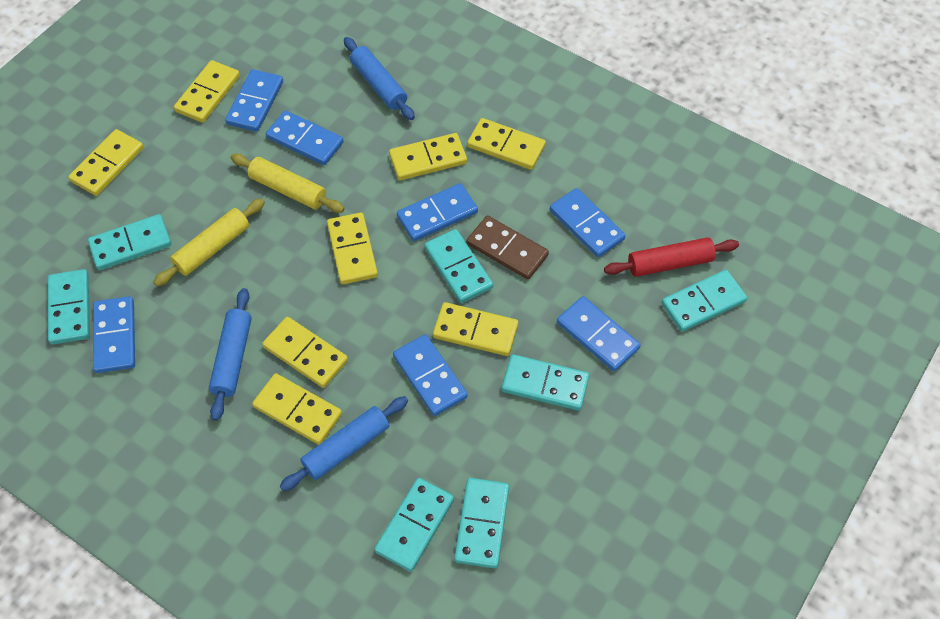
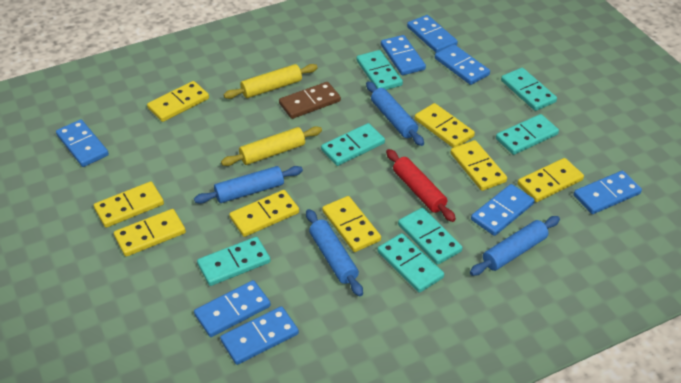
blue domino: [93,296,135,373] [225,69,283,132] [266,110,344,165] [393,334,468,416] [397,183,478,241] [550,188,626,257] [557,296,641,371] = 7 -> [56,120,109,167] [194,280,271,337] [220,306,299,365] [381,35,426,75] [407,15,458,53] [435,44,490,85] [471,184,535,236] [574,171,642,214] = 8
blue rolling pin: [209,288,252,421] [280,396,408,491] [344,37,415,120] = 3 -> [194,166,303,204] [306,209,363,296] [366,81,424,146] [470,216,560,276] = 4

